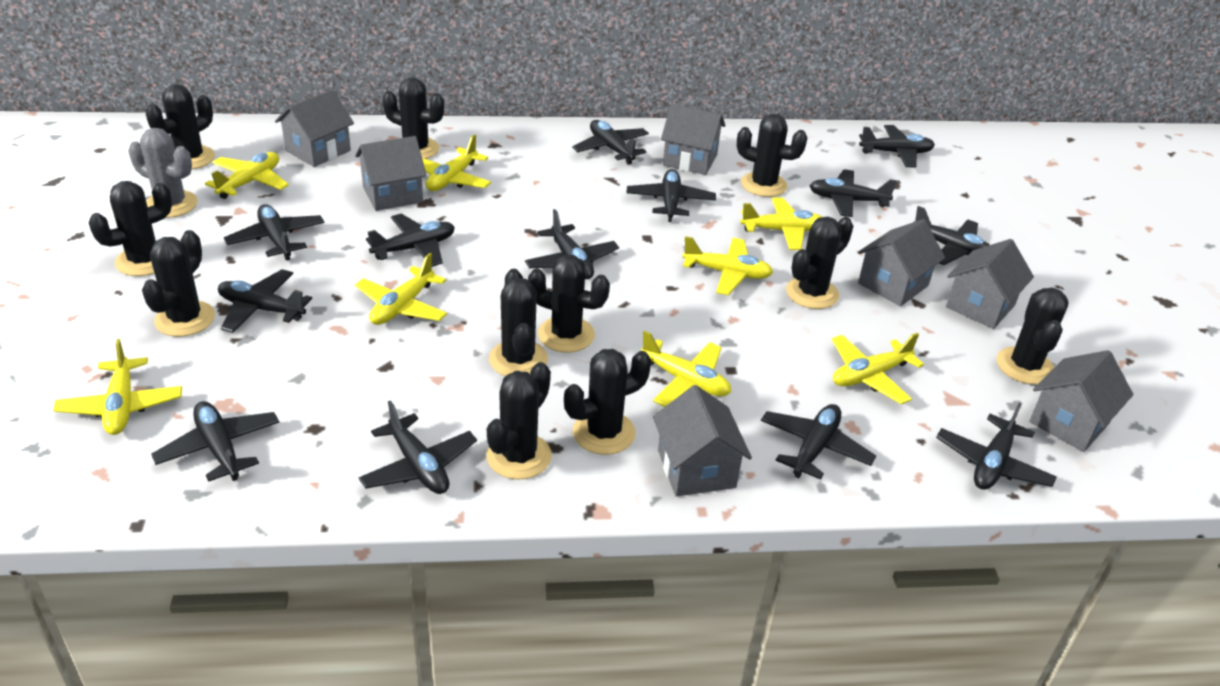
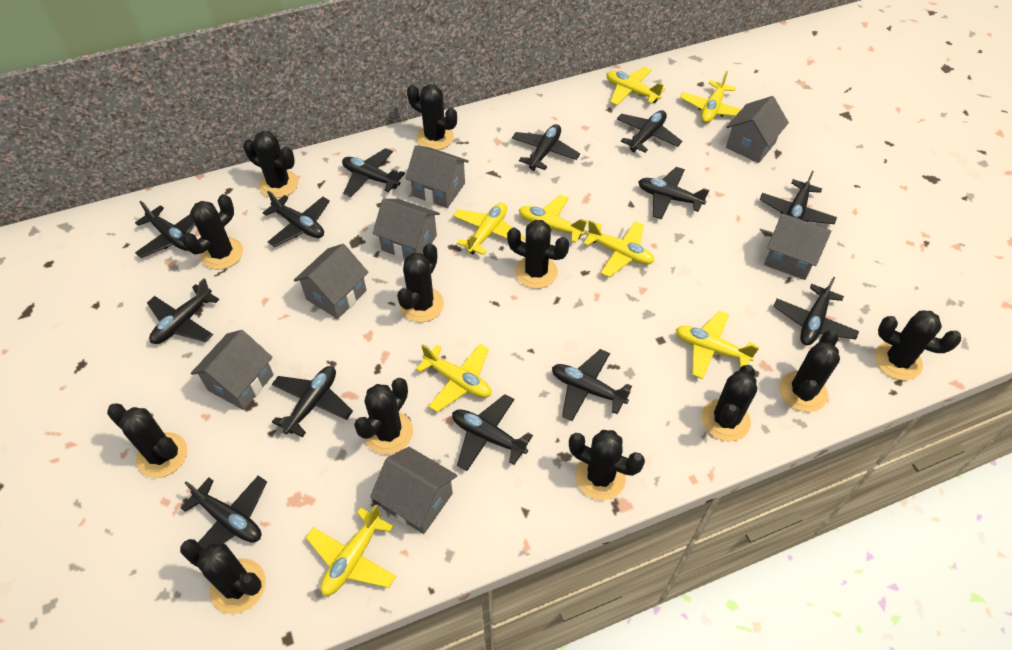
black cactus: [88,181,172,276] [142,230,215,337] [146,84,215,169] [382,77,444,159] [486,362,552,480] [489,269,548,376] [528,255,610,353] [564,349,651,455] [737,114,807,197] [786,217,853,309] [997,288,1069,385] = 11 -> [107,403,187,478] [180,539,266,614] [182,194,243,270] [243,131,299,198] [354,378,413,455] [397,243,444,322] [407,84,457,150] [507,220,569,289] [569,430,645,500] [702,365,757,442] [779,330,840,412] [875,310,961,380] = 12
grey cactus: [128,128,198,218] = 1 -> none = 0

